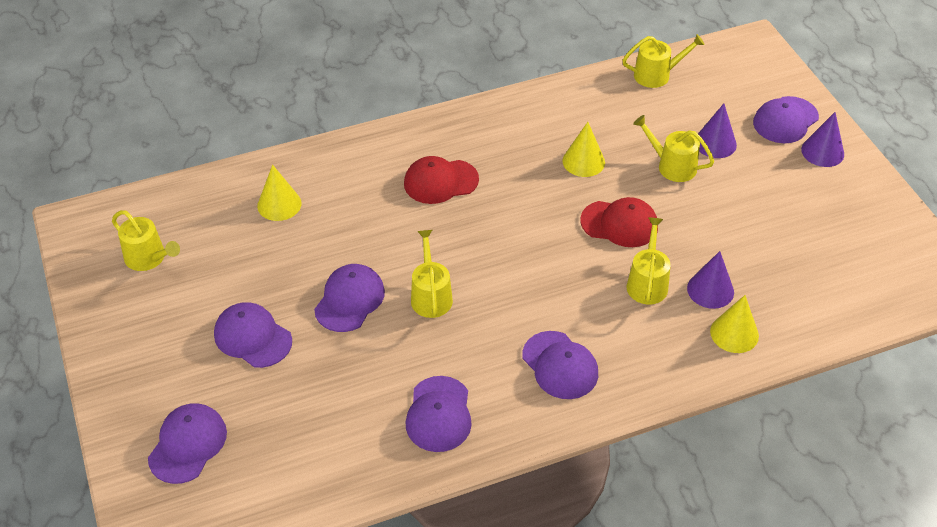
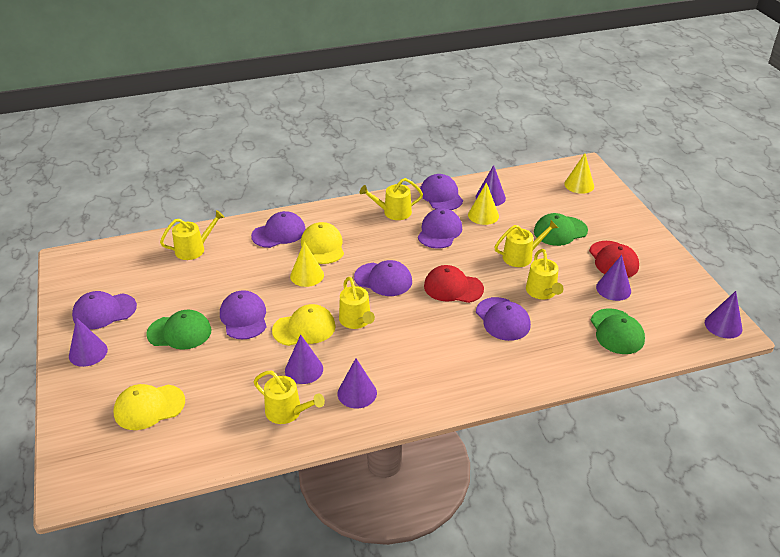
green cap: none = 0 -> [146,309,211,350] [534,213,588,246] [591,308,645,354] = 3
purple cap: [148,403,227,484] [214,302,292,368] [314,264,385,332] [406,376,472,452] [522,331,598,399] [753,96,819,143] = 6 -> [72,291,137,330] [220,290,267,339] [251,211,306,248] [354,260,412,296] [418,208,462,249] [420,174,463,210] [476,297,531,341] = 7
purple cone: [687,251,734,309] [698,104,737,158] [801,112,844,167] = 3 -> [69,318,108,367] [285,335,323,384] [338,358,377,409] [476,165,506,206] [596,255,631,301] [705,291,742,339] = 6
yellow cap: none = 0 -> [114,384,185,430] [272,304,336,346] [301,222,344,264] = 3
yellow watering can: [112,210,180,271] [411,230,453,318] [622,34,705,88] [627,217,671,305] [633,115,714,182] = 5 -> [160,210,225,260] [254,371,325,424] [339,277,375,329] [359,178,423,220] [494,220,558,267] [526,249,564,299] = 6

